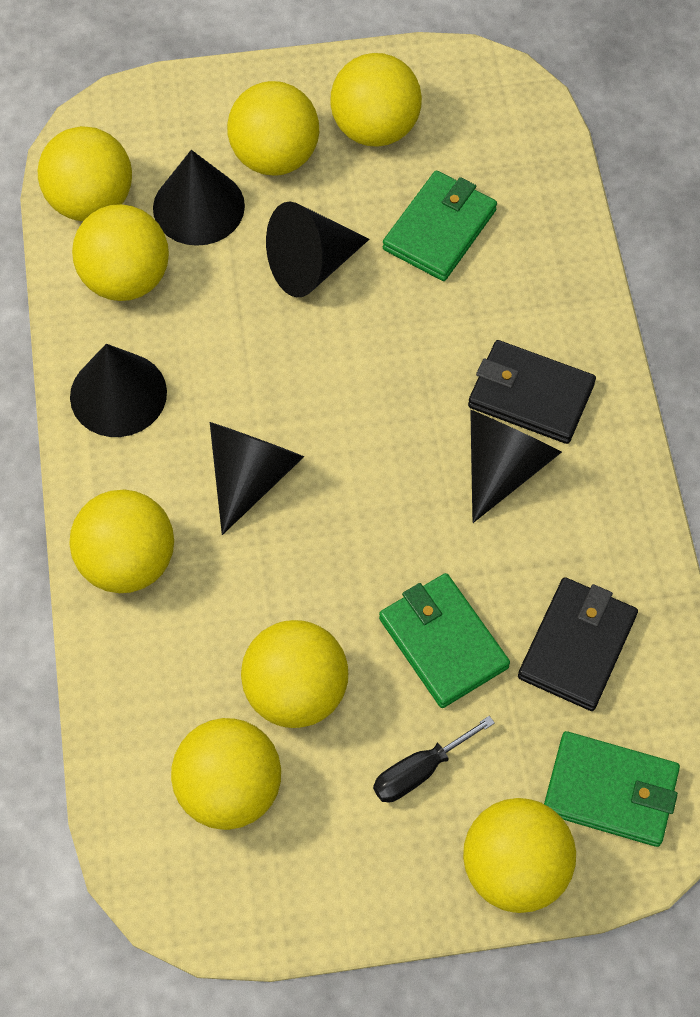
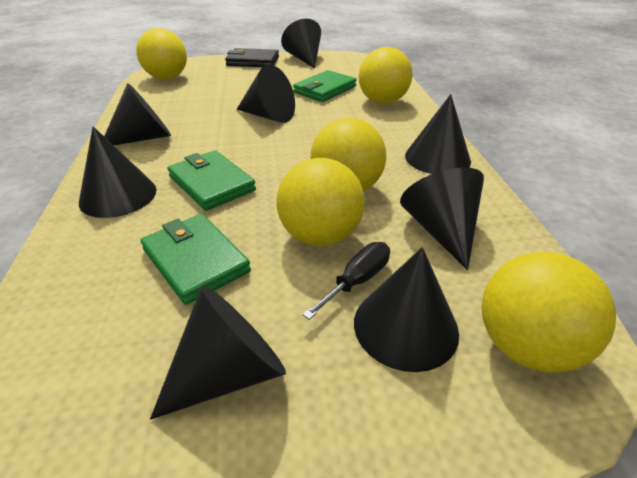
black cone: [70,344,167,437] [153,150,245,246] [210,422,304,535] [266,202,369,298] [470,410,562,523] = 5 -> [79,126,157,218] [104,83,171,145] [150,285,286,419] [237,65,295,123] [281,19,321,69] [354,247,459,372] [400,167,484,270] [405,94,471,174] = 8
black wallet: [468,340,596,444] [518,577,638,711] = 2 -> [225,48,279,67] = 1
yellow ball: [38,126,132,221] [70,490,174,593] [72,204,169,301] [171,718,281,830] [227,81,319,176] [241,620,348,728] [330,53,422,147] [463,798,576,913] = 8 -> [136,28,187,79] [276,158,365,246] [311,118,386,191] [359,47,413,104] [482,252,616,373] = 5

